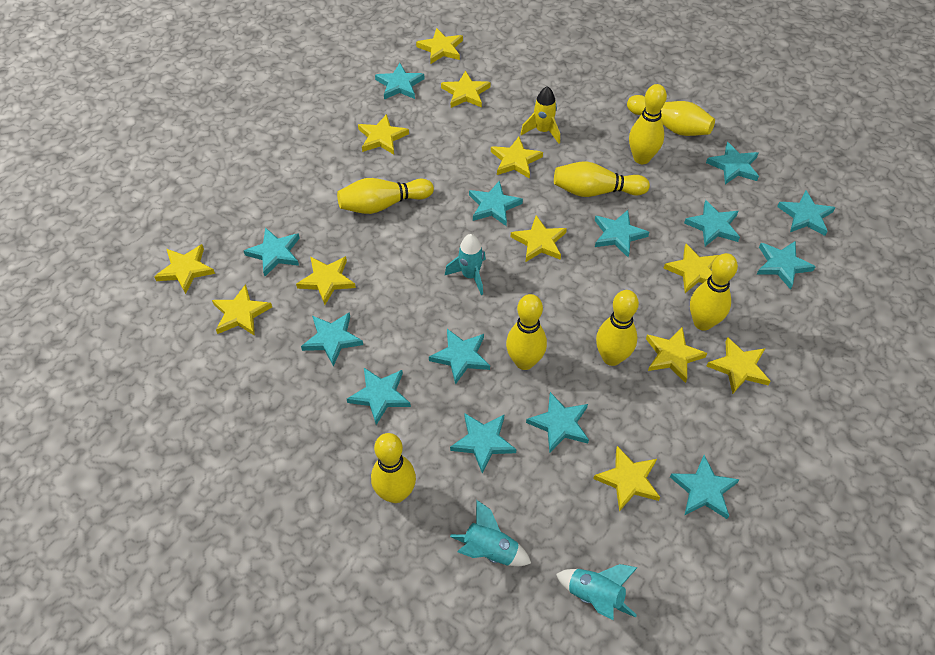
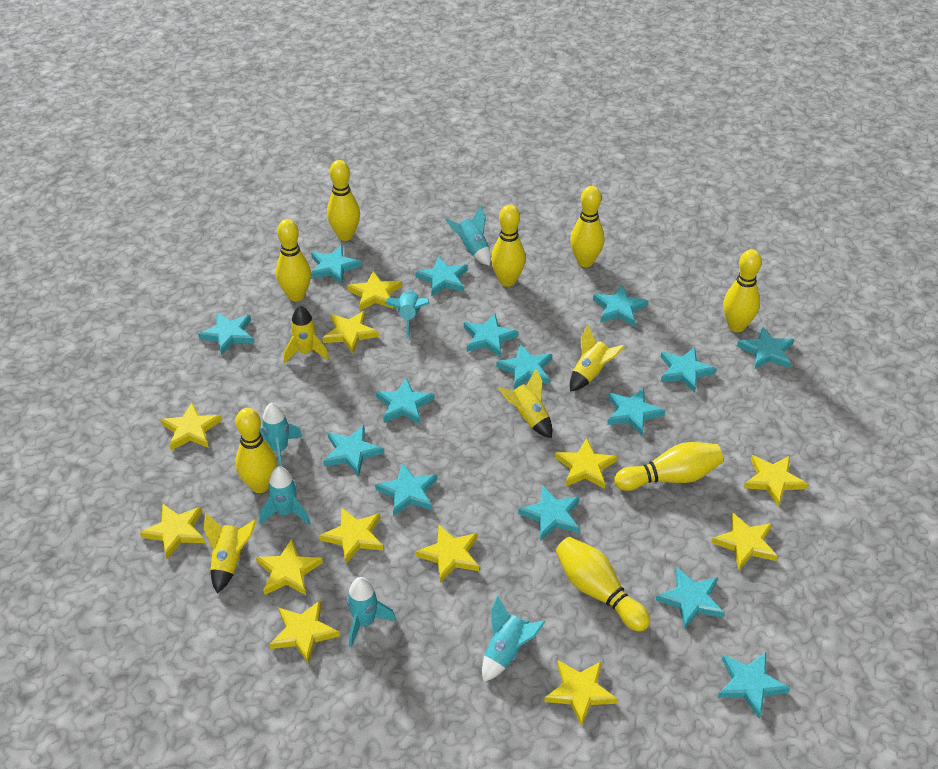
turquoise rocket: [445,234,486,295] [450,500,531,566] [556,564,638,620] = 3 -> [259,466,310,525] [260,403,302,467] [347,577,396,648] [384,290,430,338] [445,205,491,266] [482,595,545,682] = 6
turquoise star: [244,227,300,276] [301,312,363,367] [347,368,411,425] [375,63,425,100] [429,329,490,385] [450,413,516,474] [469,180,523,226] [526,392,589,453] [595,210,649,257] [670,455,740,519] [684,200,740,246] [706,142,759,184] [757,241,816,290] [777,191,836,236] = 14 -> [198,313,254,356] [311,245,361,284] [323,425,384,476] [375,463,437,516] [376,378,434,424] [415,256,468,296] [464,314,518,357] [496,344,552,389] [518,486,580,541] [593,285,648,326] [607,387,665,436] [656,567,724,629] [661,347,717,392] [718,652,790,719] [737,326,794,369] = 15
yellow rocket: [521,86,560,144] = 1 -> [204,513,257,593] [284,306,329,363] [498,368,552,438] [570,325,625,392] = 4

